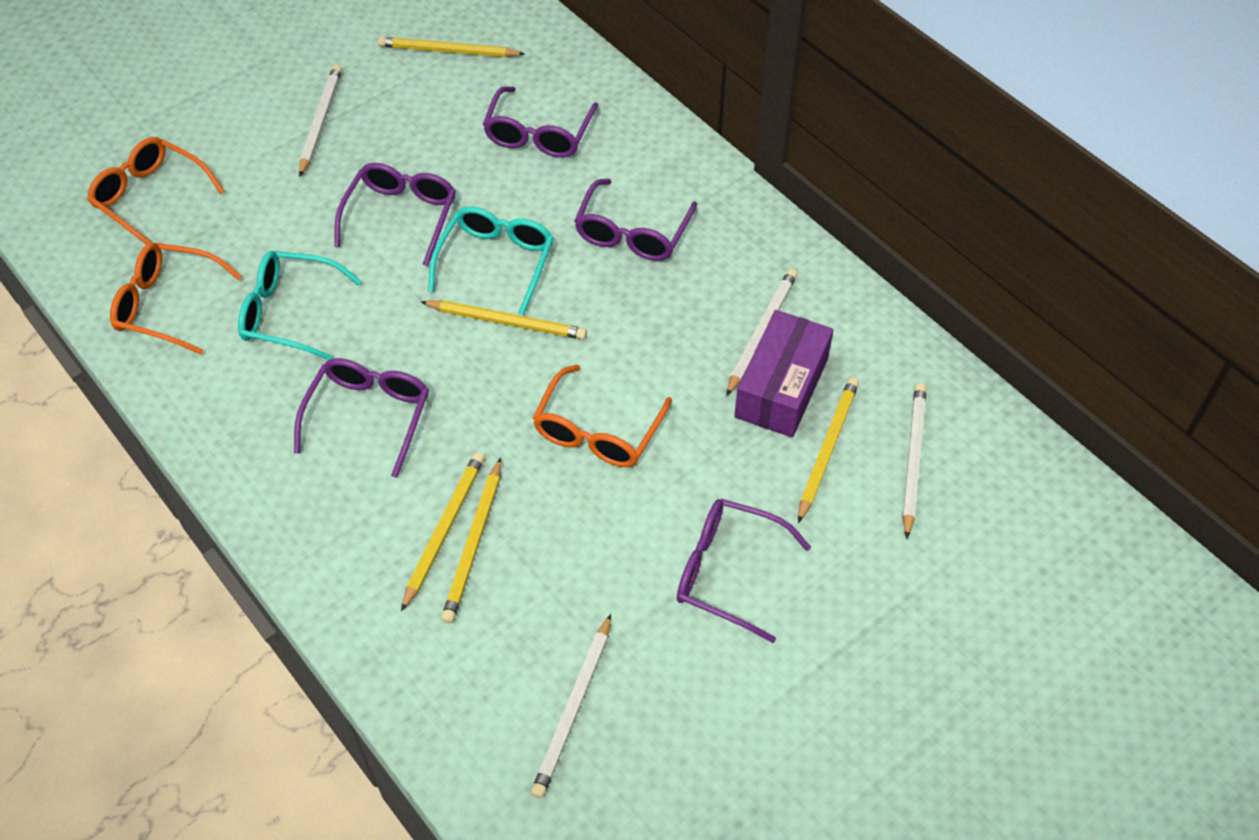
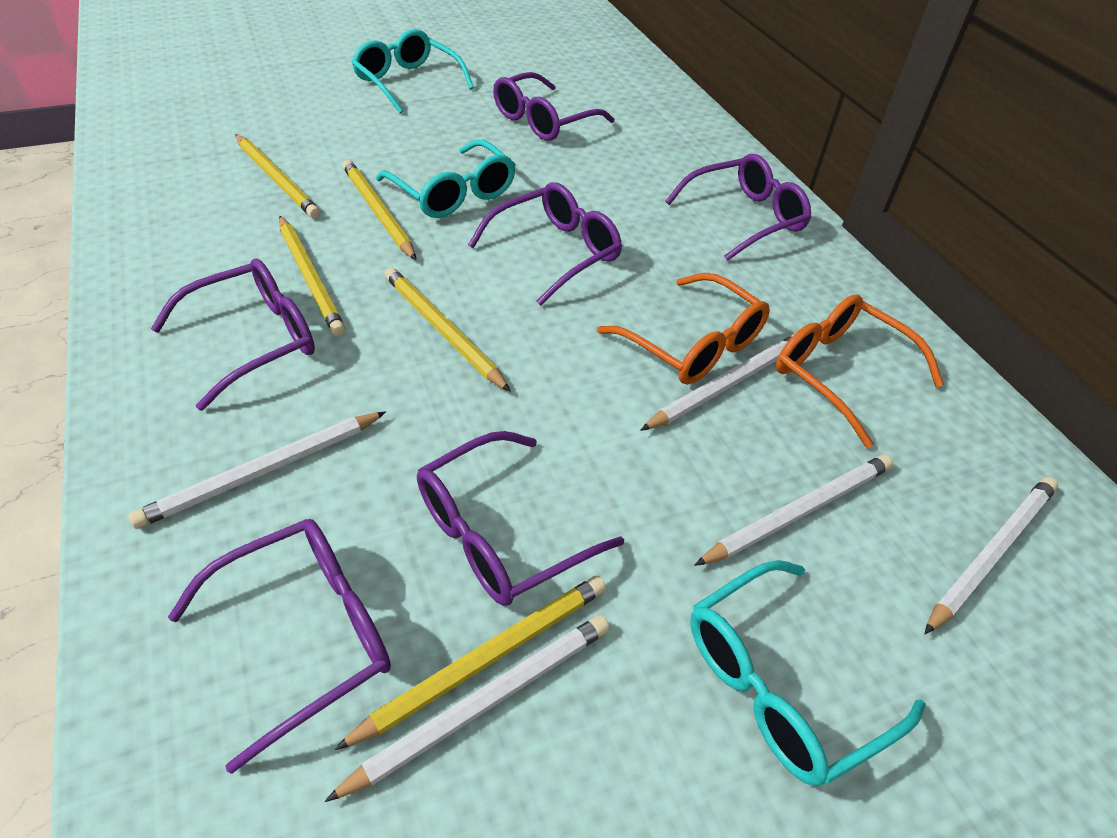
orange glasses: [87,137,225,245] [110,242,242,354] [533,365,672,467] = 3 -> [597,273,770,385] [776,295,944,448] = 2
purple box: [734,310,833,438] = 1 -> none = 0
purple glasses: [294,358,429,478] [334,163,456,266] [483,86,598,158] [575,179,697,261] [677,498,811,643] = 5 -> [151,258,315,411] [168,519,391,774] [417,431,624,606] [468,182,622,306] [493,72,614,141] [665,154,811,261] = 6
turquoise glasses: [238,251,362,360] [428,206,554,315] = 2 -> [351,29,474,113] [376,140,516,218] [690,560,926,787] = 3
white pencil: [299,65,342,177] [531,614,611,798] [726,269,798,396] [902,383,927,539] = 4 -> [128,411,386,529] [324,615,610,802] [640,334,795,431] [694,455,893,566] [924,477,1058,634] = 5

